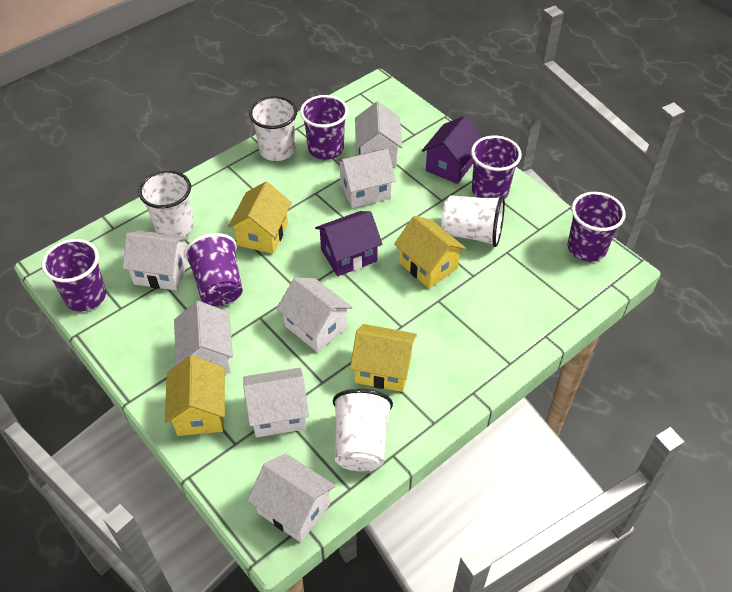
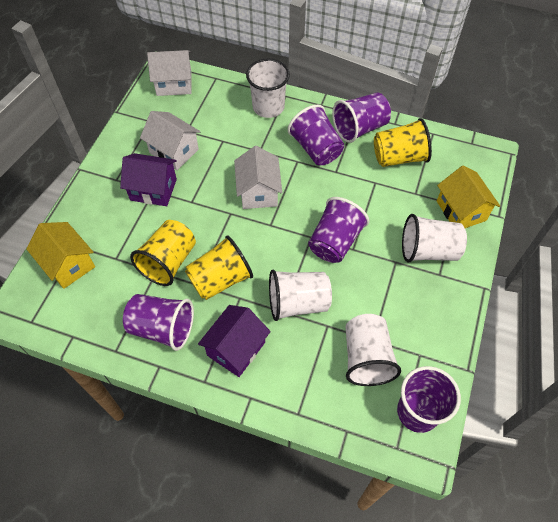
white house: [123,231,188,290] [174,301,233,374] [243,368,309,437] [247,454,336,542] [276,277,353,352] [336,149,396,208] [355,101,402,166] = 7 -> [140,111,200,170] [147,50,192,96] [234,146,282,209] = 3
yellow cup: none = 0 -> [130,220,196,286] [185,235,253,300] [374,118,432,167] = 3
yellow house: [165,355,225,436] [228,181,292,254] [350,324,417,392] [394,216,466,288] = 4 -> [26,222,95,289] [437,166,500,228] = 2

